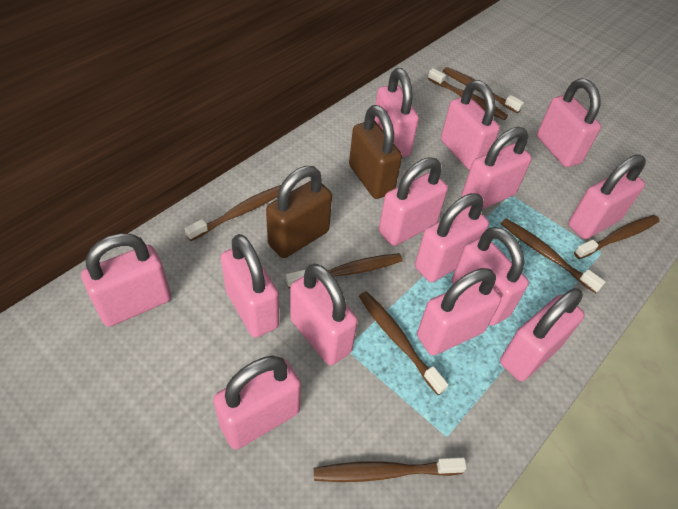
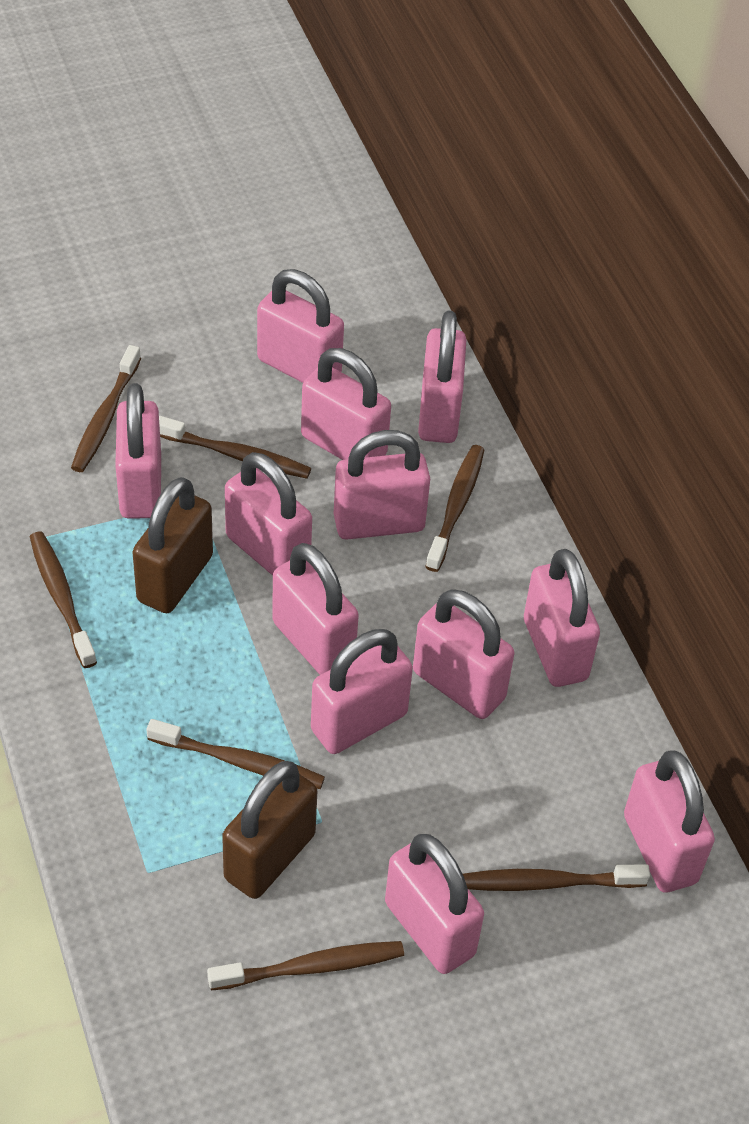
brown toothbrush: [185,185,281,241] [286,253,403,288] [314,457,467,482] [359,291,448,395] [428,68,508,120] [443,67,524,113] [501,219,605,293] [574,215,660,259] = 8 -> [30,531,97,668] [71,345,141,472] [146,719,325,789] [159,416,311,479] [207,941,404,991] [425,445,484,572] [463,864,650,891] = 7
pink padlock: [81,233,171,327] [213,356,301,450] [221,234,279,338] [290,264,358,365] [374,68,419,157] [379,157,448,246] [415,193,489,282] [417,268,501,356] [441,80,500,170] [452,227,529,326] [461,127,532,210] [500,288,585,381] [537,79,601,167] [568,154,646,239] = 14 -> [115,383,161,519] [225,452,312,576] [257,269,344,383] [272,543,359,675] [301,348,391,460] [311,629,413,754] [334,430,430,540] [385,834,484,974] [413,590,514,719] [418,311,467,443] [524,549,600,687] [624,750,715,893] = 12

